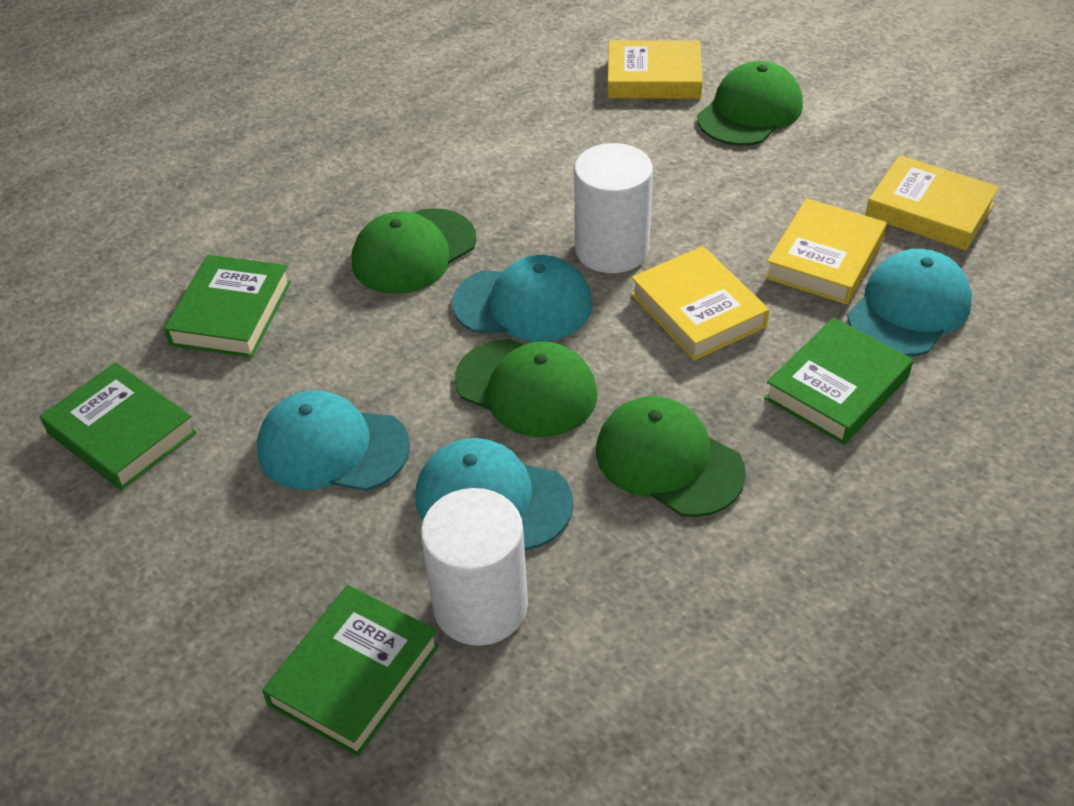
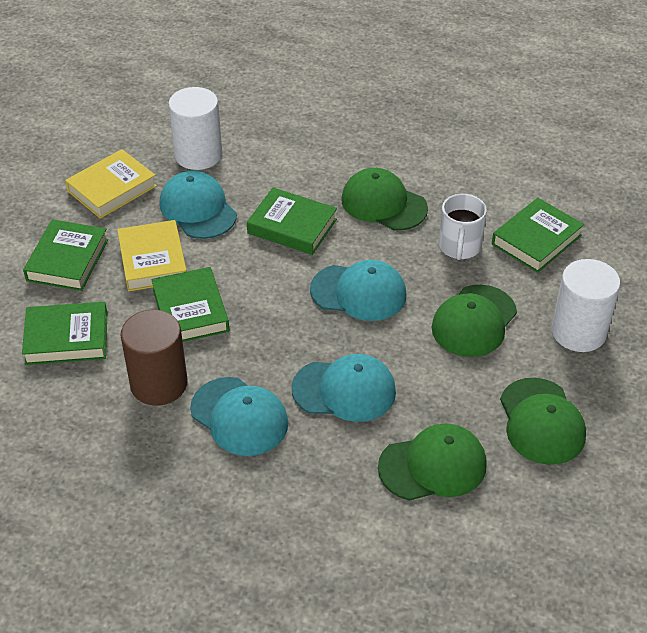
brown cylinder: none = 0 -> [120,310,188,406] = 1
green book: [40,362,197,490] [164,255,291,358] [262,585,439,757] [764,317,913,445] = 4 -> [22,302,107,365] [23,219,108,291] [151,267,229,342] [247,188,337,255] [492,198,584,273] = 5
white mug: none = 0 -> [439,194,487,260] = 1
yellow book: [607,40,702,99] [631,246,769,361] [765,198,887,305] [865,155,999,251] = 4 -> [65,149,157,219] [117,220,187,292] = 2

